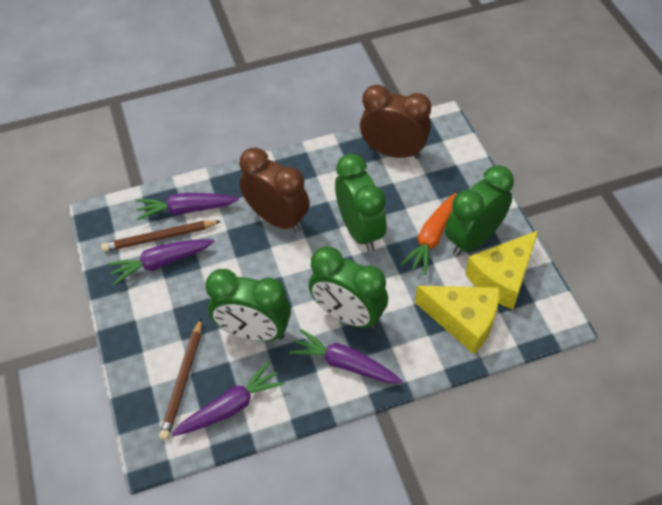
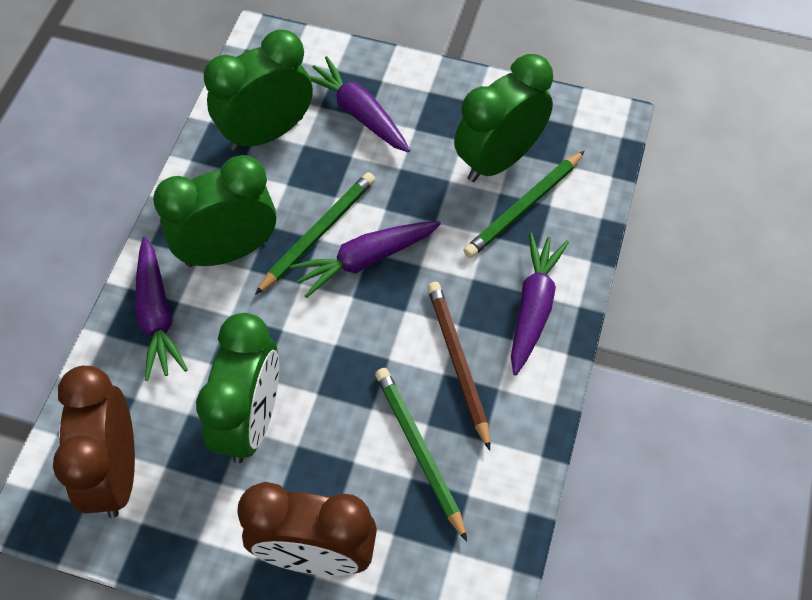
brown pencil: [101,221,221,252] [159,318,202,440] = 2 -> [427,282,490,451] = 1
green pencil: none = 0 -> [255,172,375,295] [375,368,467,541] [463,151,585,258] = 3
orange carrot: [400,193,457,275] = 1 -> none = 0
yellow cheese: [415,286,499,354] [465,231,538,309] = 2 -> none = 0

